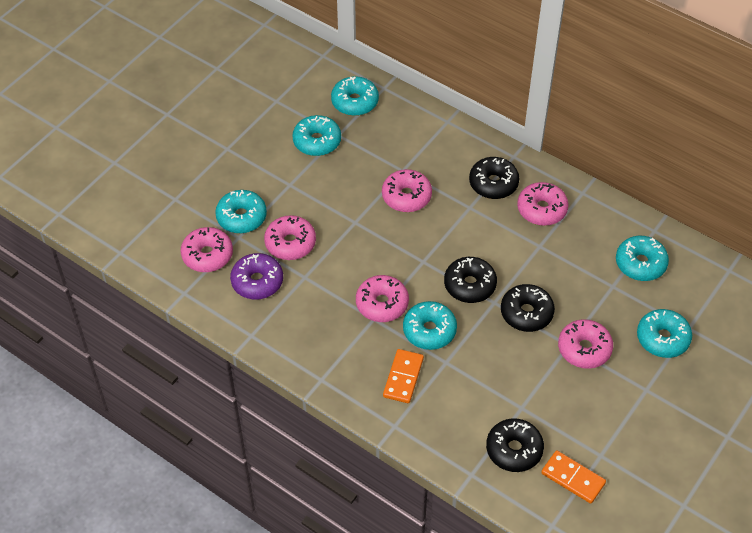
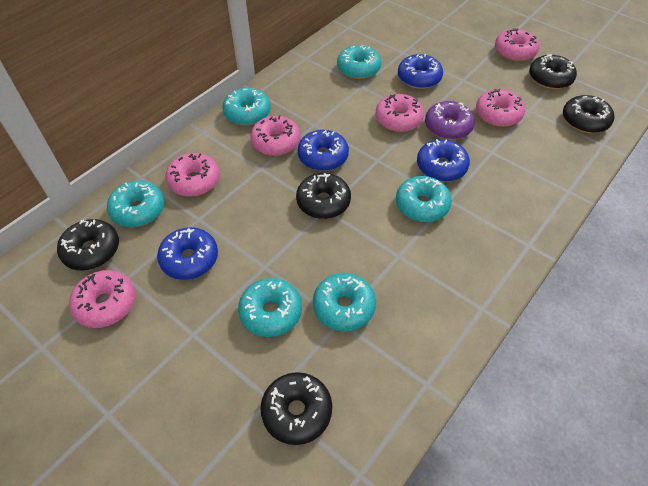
black donut: [444,257,497,303] [469,157,519,199] [486,418,544,472] [501,284,555,332] = 4 -> [57,219,119,270] [260,372,332,445] [296,173,351,219] [529,54,577,89] [563,95,614,133] = 5
blue donut: none = 0 -> [157,227,218,280] [298,130,349,171] [398,54,443,89] [417,139,470,182] = 4
orange domino: [383,349,424,403] [541,450,606,504] = 2 -> none = 0

